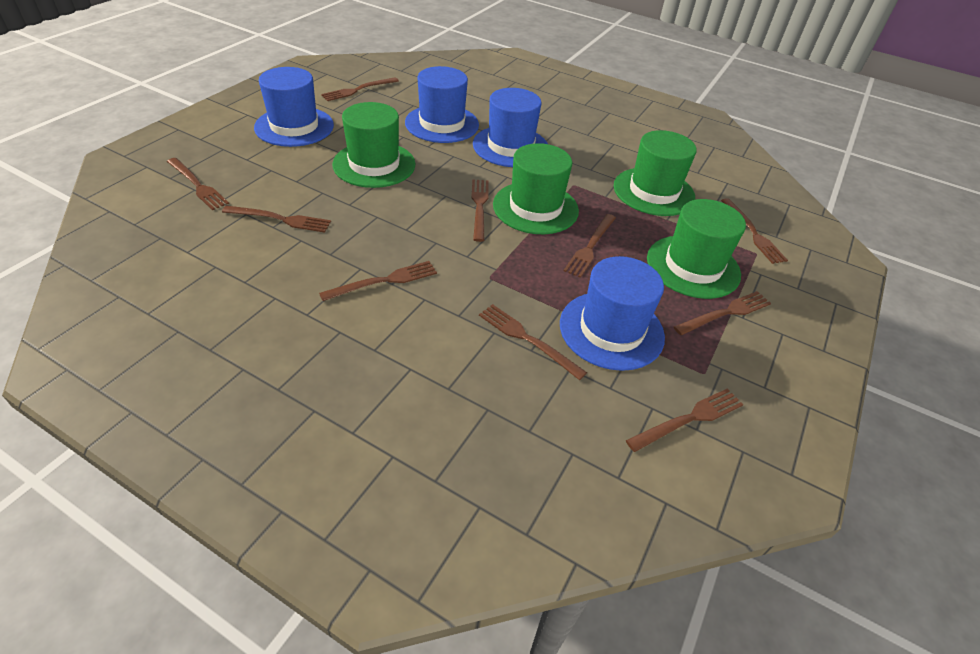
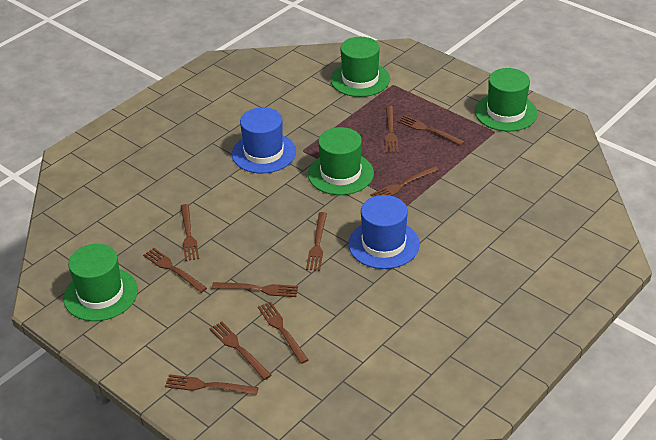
blue hat: [254,67,334,147] [405,66,479,143] [473,88,548,167] [560,256,665,371] = 4 -> [232,107,296,173] [348,195,420,269] = 2

